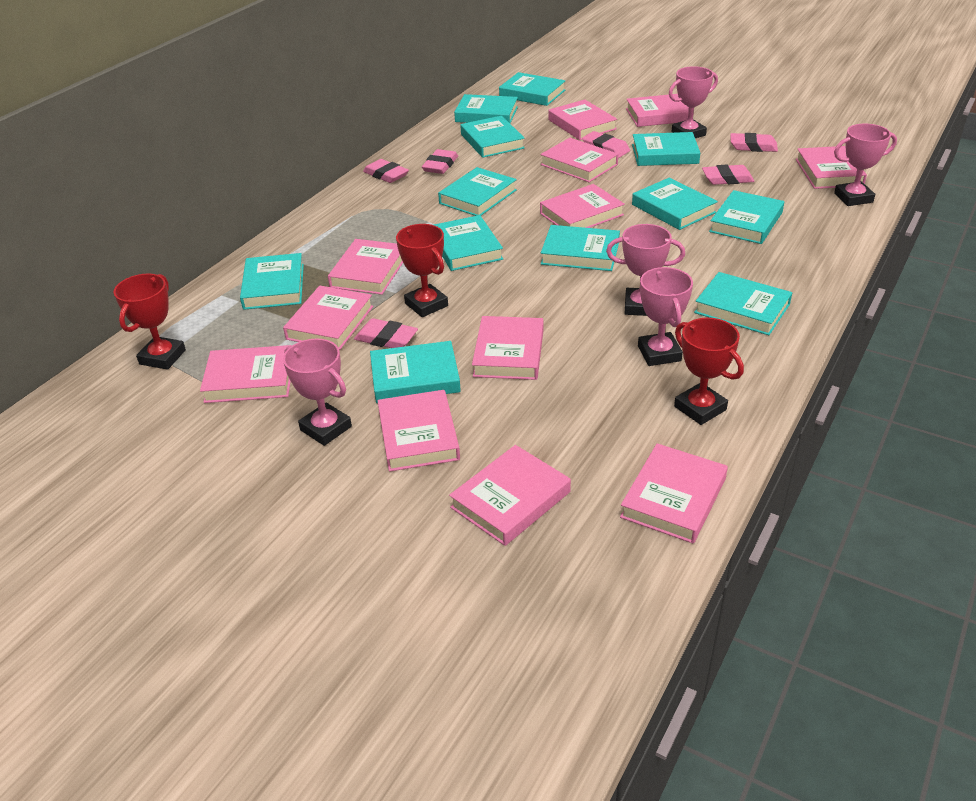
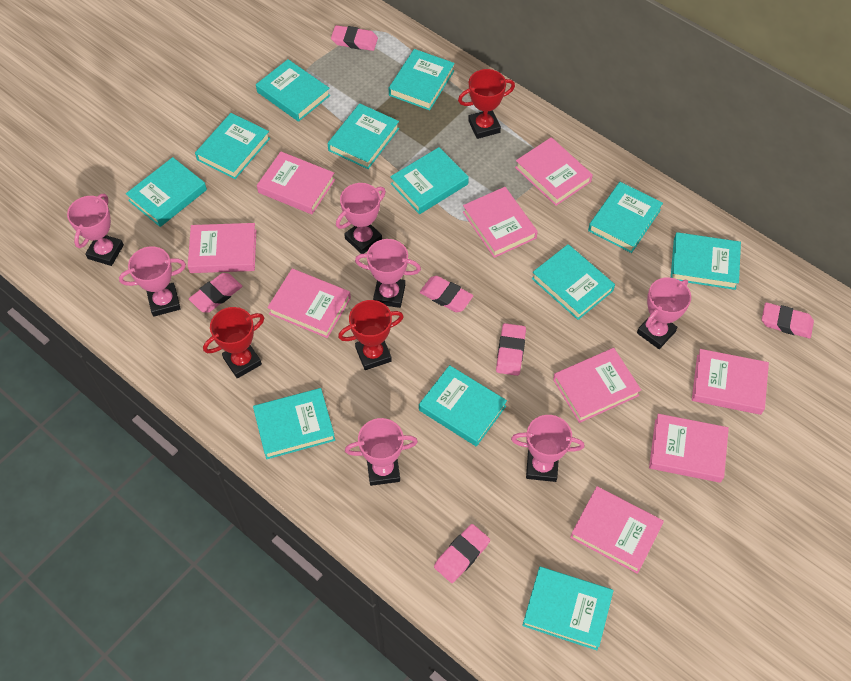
pink book: [200,345,292,403] [283,286,373,350] [328,239,403,295] [377,390,460,472] [449,445,571,546] [472,316,544,380] [540,184,625,228] [541,138,618,182] [548,100,617,140] [620,443,728,544] [626,94,694,127] [796,146,867,189] = 12 -> [188,223,256,273] [257,152,335,214] [267,269,351,338] [463,187,538,258] [515,137,593,206] [553,348,641,423] [570,486,664,574] [649,414,729,483] [692,349,769,415] = 9
pink trophy: [283,338,352,446] [606,224,685,316] [638,267,693,366] [669,66,718,138] [834,124,897,206] = 5 -> [67,194,124,266] [119,246,186,317] [336,183,386,254] [345,418,418,486] [355,239,421,308] [511,415,584,482] [637,277,691,349] = 7

